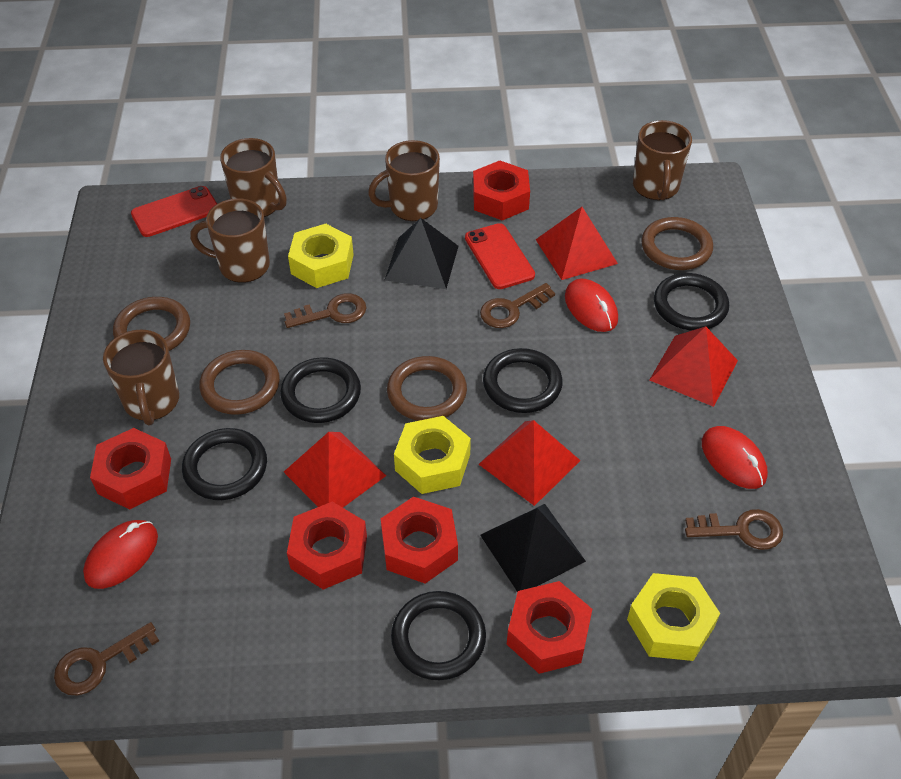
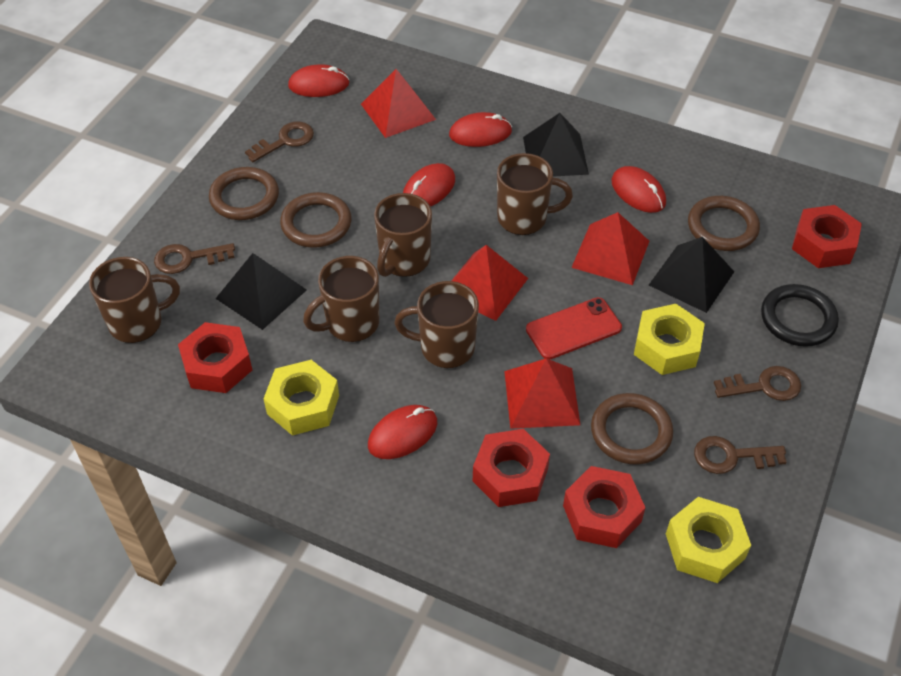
black pyramid: [385,218,458,289] [480,504,586,592] = 2 -> [215,253,307,330] [523,113,589,177] [649,237,734,313] = 3
black ring: [182,428,267,500] [280,358,361,423] [391,591,486,680] [483,348,563,413] [654,273,729,331] = 5 -> [761,284,839,347] = 1
red mouse: [83,520,158,589] [565,278,618,332] [702,426,768,489] = 3 -> [288,64,349,97] [368,405,437,459] [403,163,455,206] [449,112,512,147] [611,166,666,213] = 5
red nut: [90,428,171,510] [287,502,367,590] [381,497,458,583] [473,161,530,221] [507,581,592,674] = 5 -> [178,322,252,393] [473,429,550,507] [563,466,645,548] [792,205,862,268] = 4
red phone: [131,186,217,237] [465,223,535,289] = 2 -> [526,297,622,360] = 1

